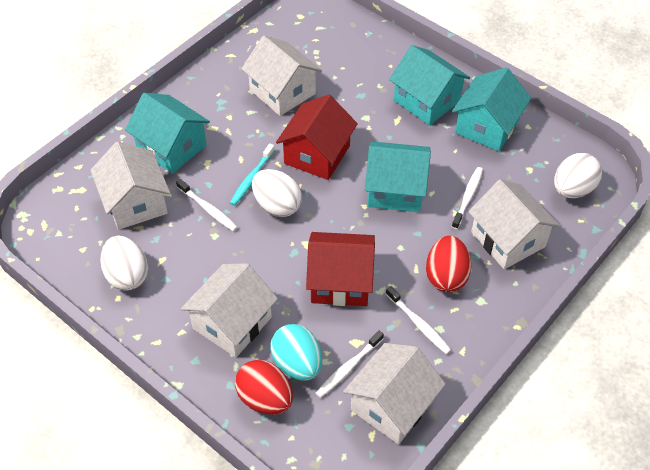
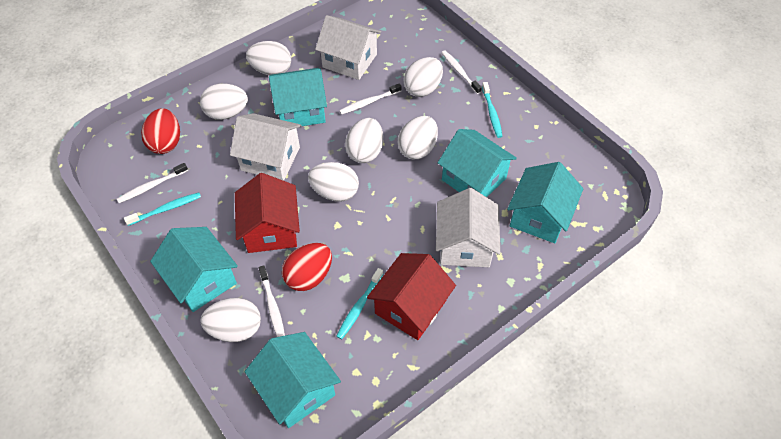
turquoise egg: [270,324,322,381] = 1 -> none = 0
turquoise house: [125,93,210,174] [365,141,431,212] [389,45,470,125] [452,68,531,151] = 4 -> [150,227,238,312] [245,332,341,428] [269,68,327,126] [438,129,517,197] [507,162,583,243] = 5
turquoise toothbrush: [230,143,275,206] = 1 -> [124,193,201,226] [336,268,383,340] [482,82,502,138] = 3
white egg: [100,236,148,291] [252,169,302,217] [554,153,602,198] = 3 -> [200,84,248,120] [200,298,261,342] [246,41,291,75] [308,162,359,202] [345,118,383,163] [398,116,438,159] [403,57,443,97] = 7
white house: [90,141,170,230] [181,263,278,357] [241,36,322,116] [343,343,446,444] [468,179,560,269] = 5 -> [230,113,302,181] [315,15,381,80] [436,188,500,267] = 3

